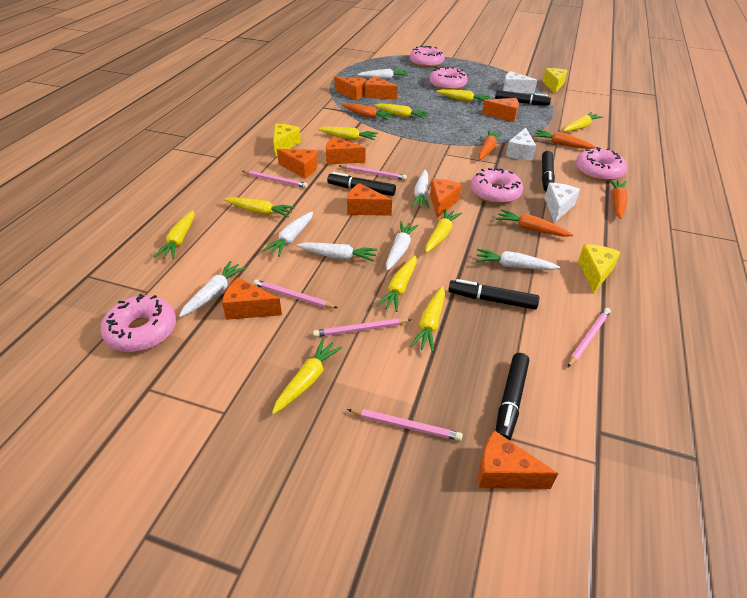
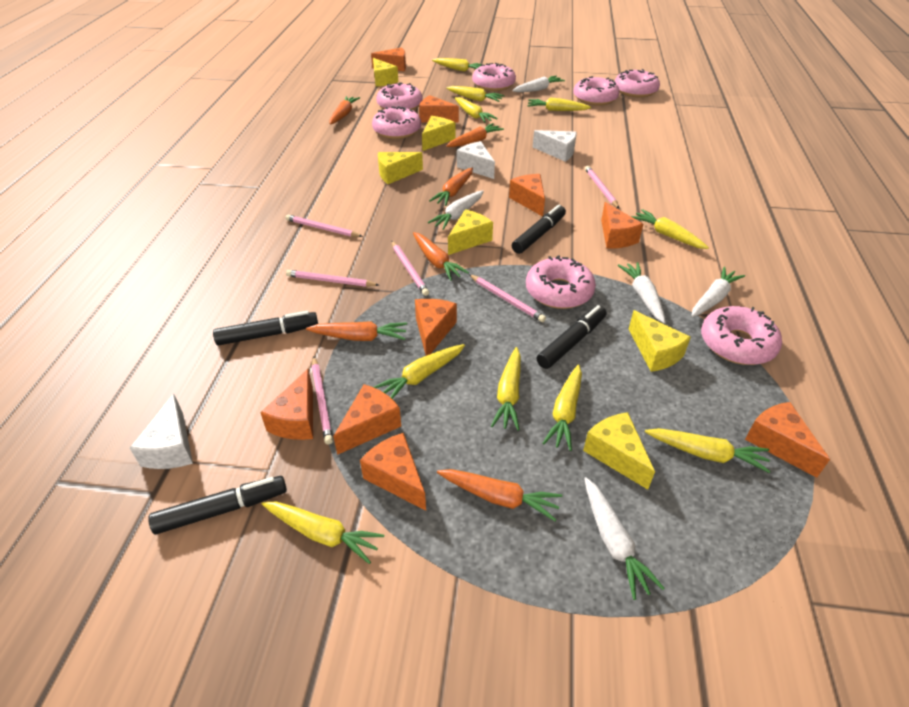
black marker: [327,172,396,196] [448,279,539,310] [495,90,551,106] [495,353,529,440] [542,151,555,191] = 5 -> [148,476,287,534] [213,311,318,346] [512,204,566,254] [537,305,606,369] = 4
orange carrot: [341,103,394,120] [478,130,502,160] [496,209,573,237] [533,130,596,149] [609,179,628,219] = 5 -> [306,321,407,341] [330,96,360,125] [413,232,469,281] [429,168,473,206] [437,469,562,521] [446,123,504,147] = 6
pink donut: [101,294,176,352] [410,46,445,68] [430,66,468,90] [471,168,523,204] [575,147,627,181] = 5 -> [372,106,421,139] [376,82,422,110] [472,63,516,91] [526,255,596,309] [573,76,620,106] [615,69,660,97] [701,306,782,365] = 7
white carrot: [179,261,247,317] [262,211,313,257] [297,243,377,262] [357,69,408,79] [386,221,419,271] [411,170,429,209] [476,249,560,270] = 7 -> [428,191,484,230] [512,76,565,92] [584,477,665,600] [618,262,666,324] [691,267,745,317] = 5
yellow cheese: [273,124,301,157] [543,68,568,93] [578,244,621,293] = 3 -> [373,58,398,87] [378,152,423,184] [422,116,455,151] [448,209,493,255] [583,412,655,490] [629,310,691,372] = 6

